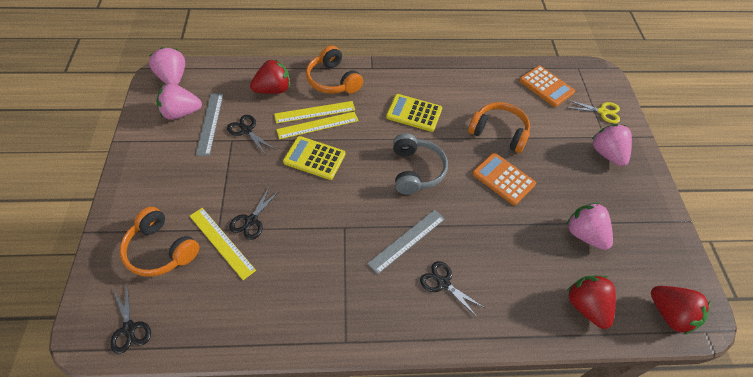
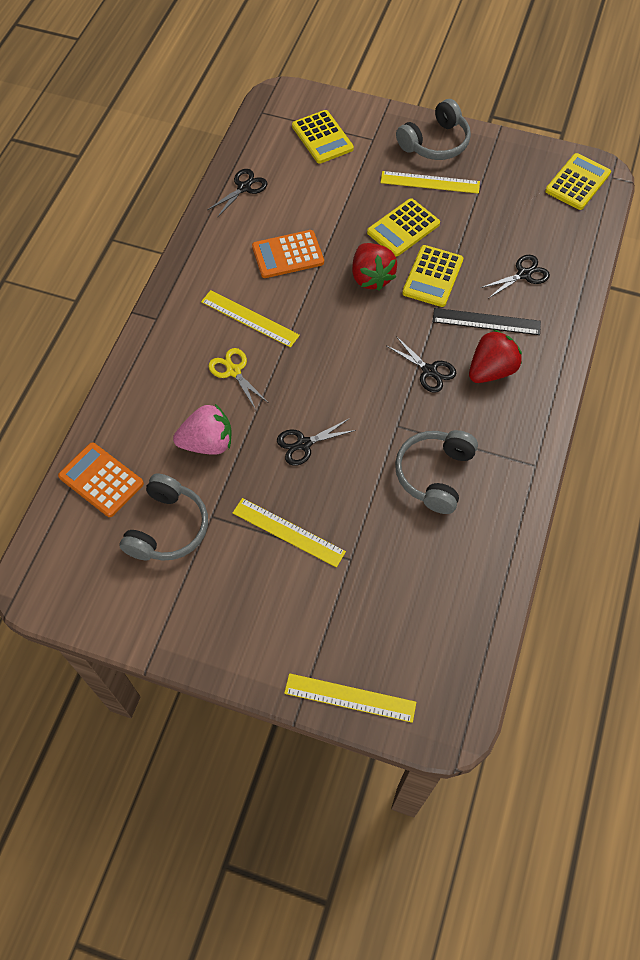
black ruler: none = 0 -> [433,308,541,335] = 1
grey headphones: [393,133,448,195] = 1 -> [120,473,208,561] [395,430,478,514] [396,99,471,160] = 3
grey ruler: [196,93,224,156] [367,210,445,274] = 2 -> none = 0
orange headphones: [120,207,200,277] [306,46,363,94] [468,102,530,153] = 3 -> none = 0
pink strawberry: [149,47,185,85] [156,83,202,120] [567,203,613,250] [591,124,632,166] = 4 -> [173,404,232,455] = 1
red strawberry: [250,59,290,94] [567,275,616,329] [651,286,711,335] = 3 -> [352,243,397,291] [469,330,522,383] = 2
yellow calculator: [283,136,345,180] [386,94,442,132] = 2 -> [292,110,354,164] [367,199,440,257] [402,245,463,307] [545,153,611,210] = 4
yellow ruler: [190,208,256,280] [274,101,355,124] [276,112,358,139] = 3 -> [201,290,300,348] [233,498,346,567] [284,673,416,723] [381,171,480,194] = 4

